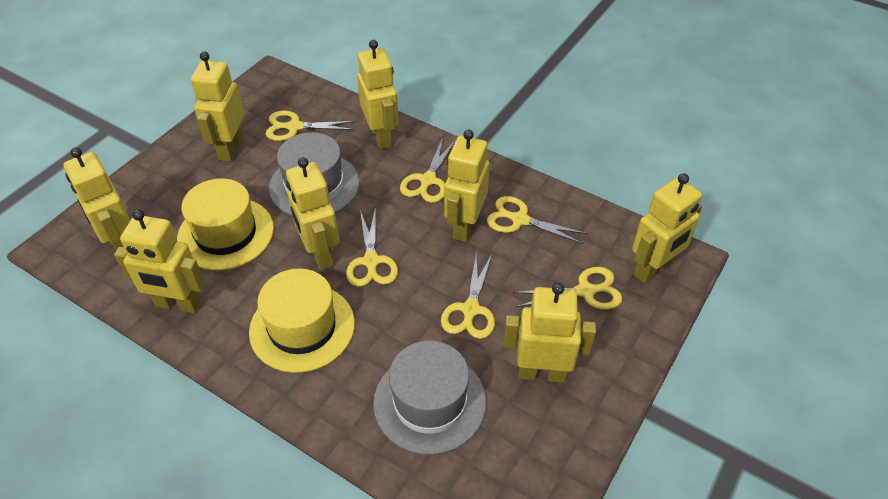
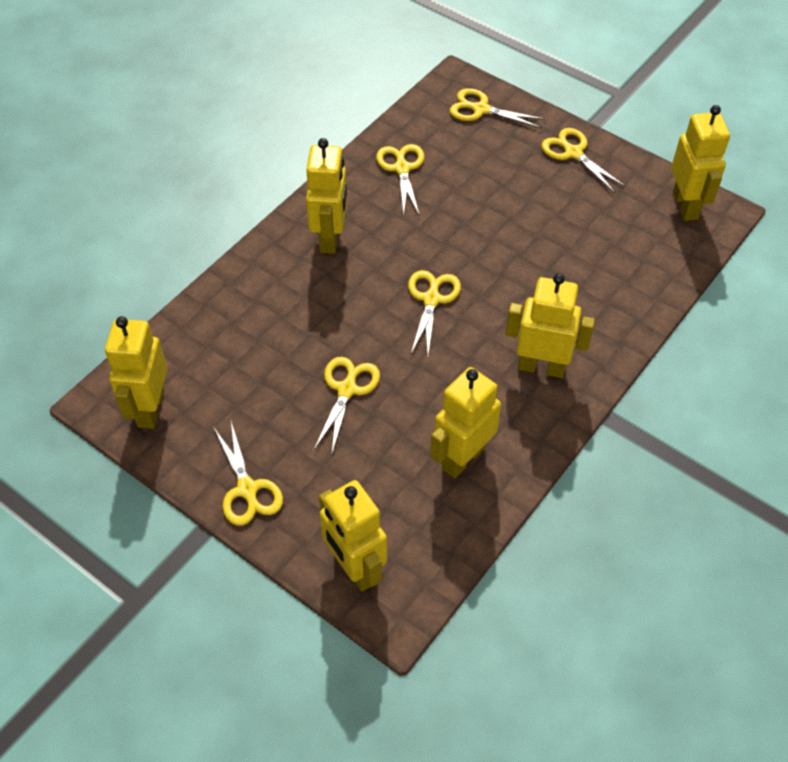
grey hat: [269,132,359,216] [373,341,486,455] = 2 -> none = 0
yellow hat: [177,178,274,271] [249,269,355,373] = 2 -> none = 0
yellow robot: [63,147,130,251] [114,209,205,313] [191,51,245,162] [286,157,339,270] [357,40,399,149] [444,130,490,242] [503,283,596,383] [632,173,702,284] = 8 -> [105,316,167,429] [306,138,347,254] [319,480,387,591] [430,367,501,478] [505,273,595,378] [671,105,730,221] = 6

